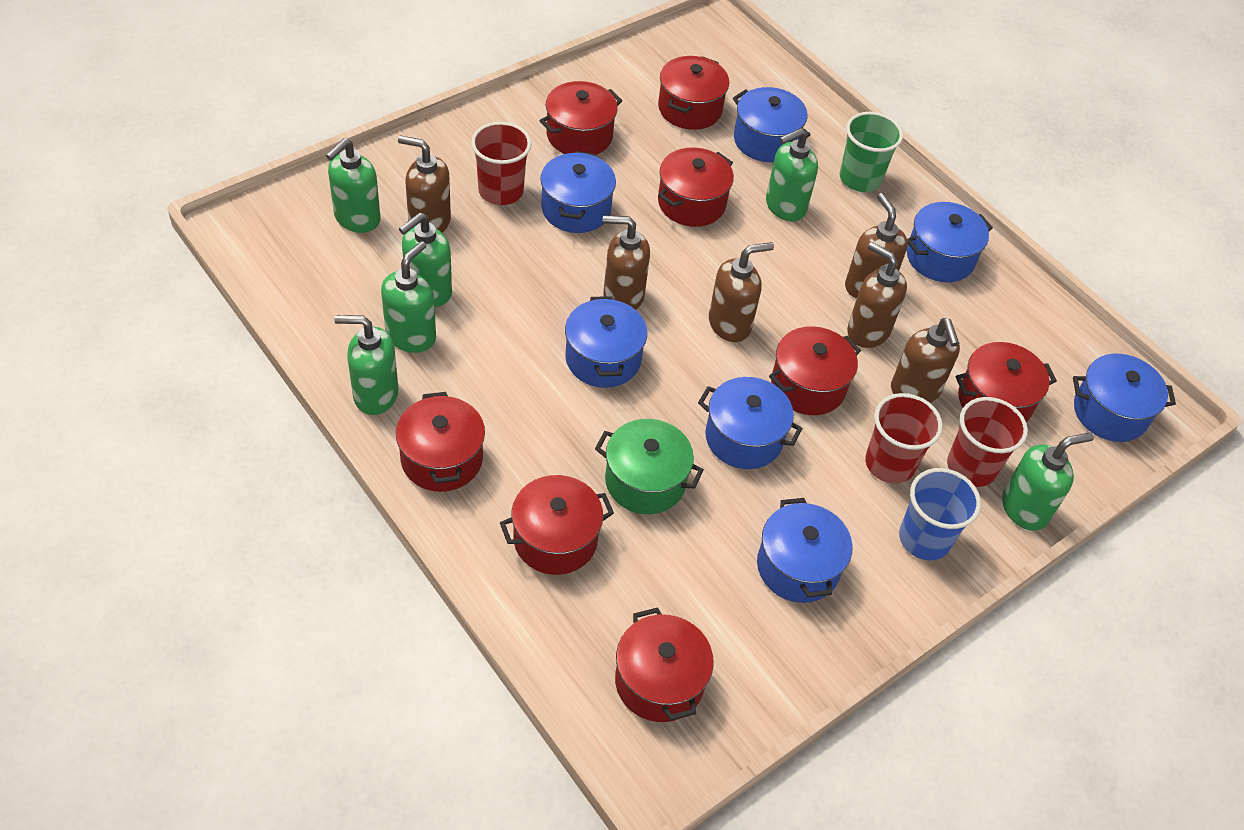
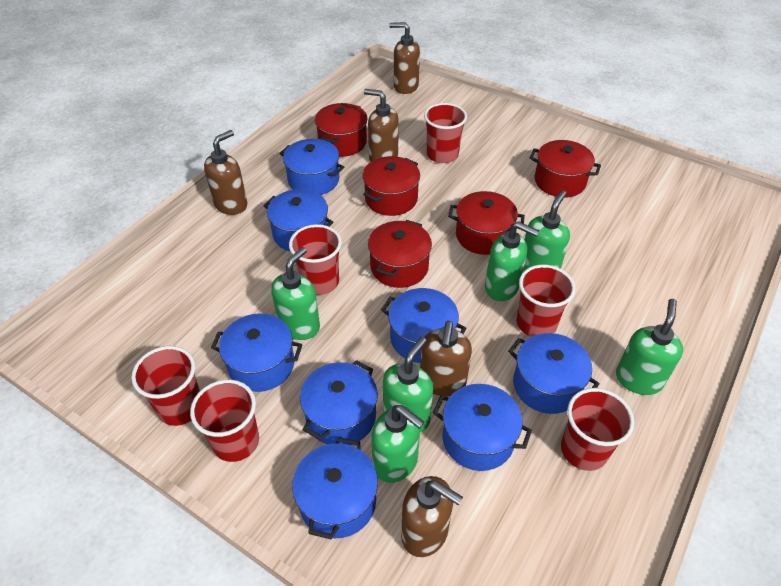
blue cup: [899,468,981,560] = 1 -> none = 0
blue pot: [540,151,616,233] [565,296,647,388] [698,377,803,469] [733,87,811,162] [757,498,852,603] [907,202,993,282] [1073,354,1176,442] = 7 -> [211,313,302,392] [263,189,333,251] [279,139,344,195] [292,437,378,539] [300,360,378,445] [381,288,467,363] [433,384,532,471] [508,333,599,414] = 8
brown soap dispenser: [398,135,451,233] [603,215,650,310] [709,242,774,342] [845,193,908,299] [847,242,907,348] [891,318,960,403] = 6 -> [204,130,247,215] [364,89,399,162] [389,22,420,94] [401,476,463,557] [420,321,472,396] = 5
green cup: [839,112,903,192] = 1 -> none = 0
green pot: [595,419,704,514] = 1 -> none = 0
red cup: [471,122,532,205] [865,393,943,484] [947,397,1028,487] = 3 -> [131,346,200,426] [190,380,259,462] [289,224,342,295] [424,103,467,163] [516,265,575,337] [561,388,634,471] = 6
red pot: [396,392,485,492] [500,475,614,575] [539,81,622,155] [615,607,714,722] [658,56,729,130] [658,147,734,227] [769,326,861,415] [956,342,1057,422] = 8 -> [315,103,367,157] [363,156,420,216] [368,220,432,288] [448,191,525,255] [530,140,601,198] = 5

